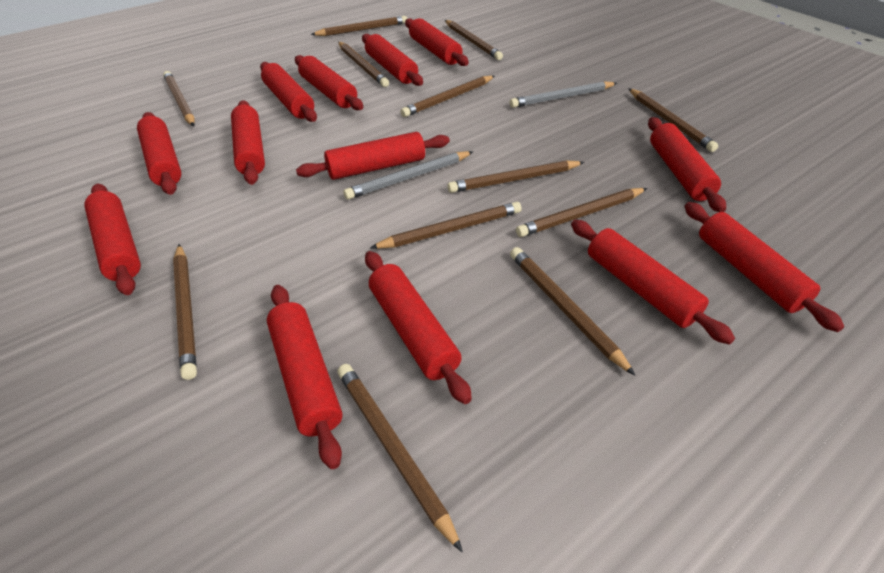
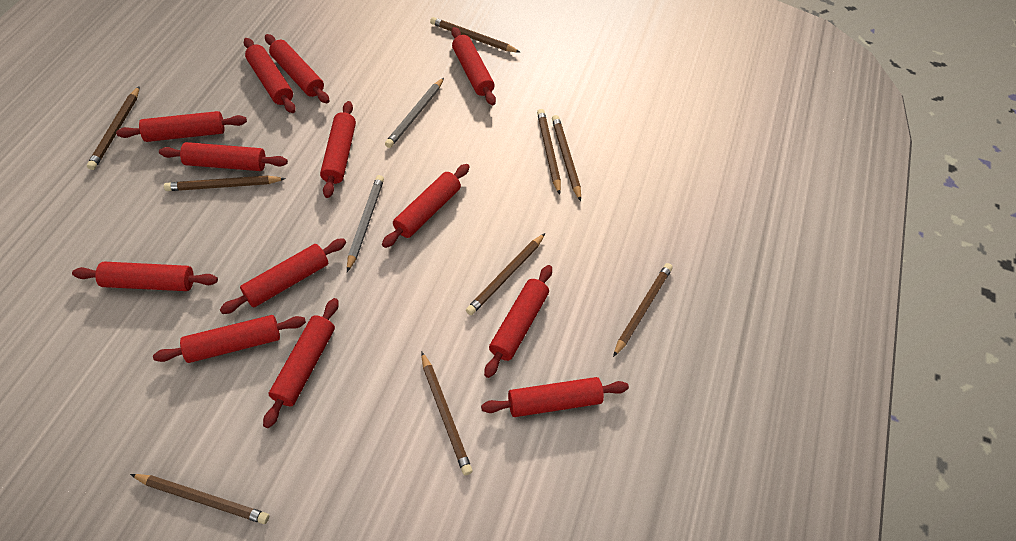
brown pencil: [163,71,195,126] [173,244,197,380] [311,16,407,36] [337,364,463,552] [338,42,389,87] [370,202,522,249] [400,76,495,117] [445,20,503,60] [447,161,584,193] [510,247,635,376] [516,188,647,237] [628,88,718,152] = 12 -> [87,86,140,170] [130,474,269,524] [164,175,286,191] [421,351,473,475] [430,17,521,53] [466,233,545,315] [537,109,561,195] [552,115,581,201] [613,263,673,357] = 9

